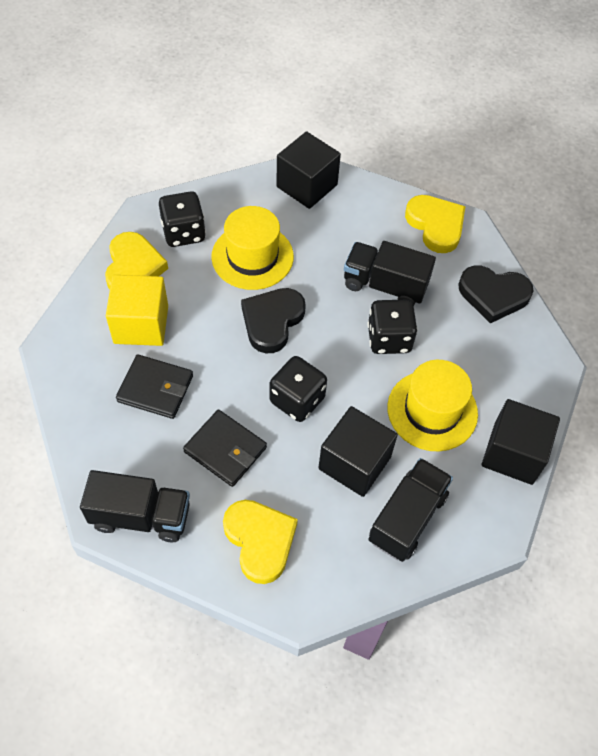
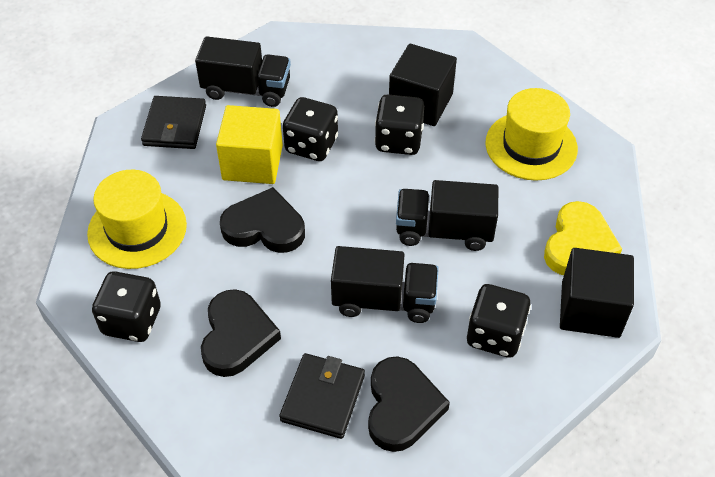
black cube: [276,131,341,209] [318,406,398,497] [482,399,560,485] = 3 -> [389,44,457,126] [560,248,634,338] = 2
black dice: [159,191,206,247] [269,356,327,422] [368,300,418,354] = 3 -> [92,271,161,342] [283,97,338,161] [375,95,424,155] [467,284,531,358] = 4
black heart: [241,288,306,353] [458,266,533,323] = 2 -> [201,289,281,377] [220,187,305,253] [368,356,450,452] = 3
yellow heart: [105,232,168,290] [223,500,298,584] [405,195,465,253] = 3 -> [544,201,622,275] = 1

